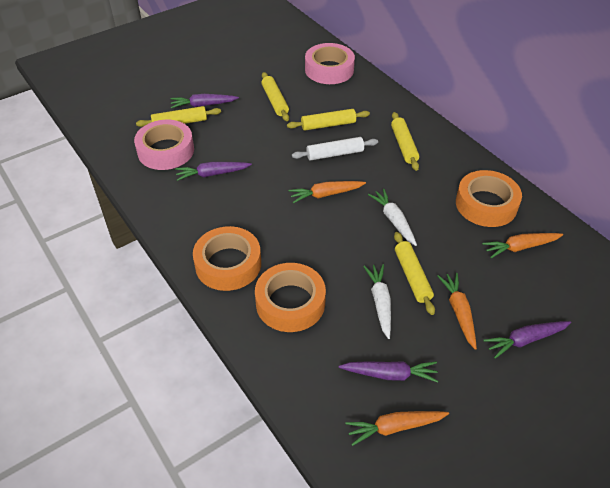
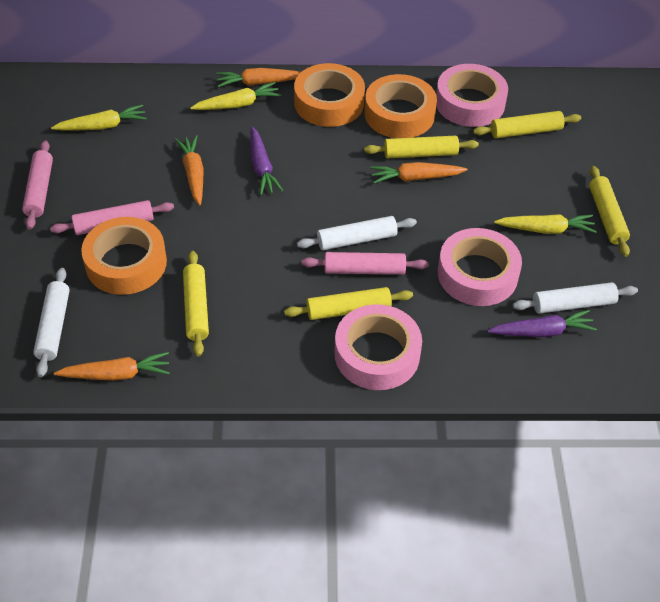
pink rolling pin: none = 0 -> [22,140,53,230] [50,200,174,235] [302,252,429,275] = 3
pink tape: [134,120,194,170] [305,43,355,84] = 2 -> [334,304,422,390] [436,64,508,127] [438,228,522,306] = 3
purple carrot: [170,94,239,108] [175,162,252,181] [339,361,439,382] [483,321,571,359] = 4 -> [250,127,283,195] [487,310,597,337] = 2
white carrot: [363,264,391,339] [368,189,417,246] = 2 -> none = 0
white rolling pin: [292,137,378,161] = 1 -> [33,268,70,377] [297,216,417,250] [512,282,638,314] = 3
yellow carrot: none = 0 -> [51,104,147,130] [190,82,282,110] [494,214,597,234] = 3

